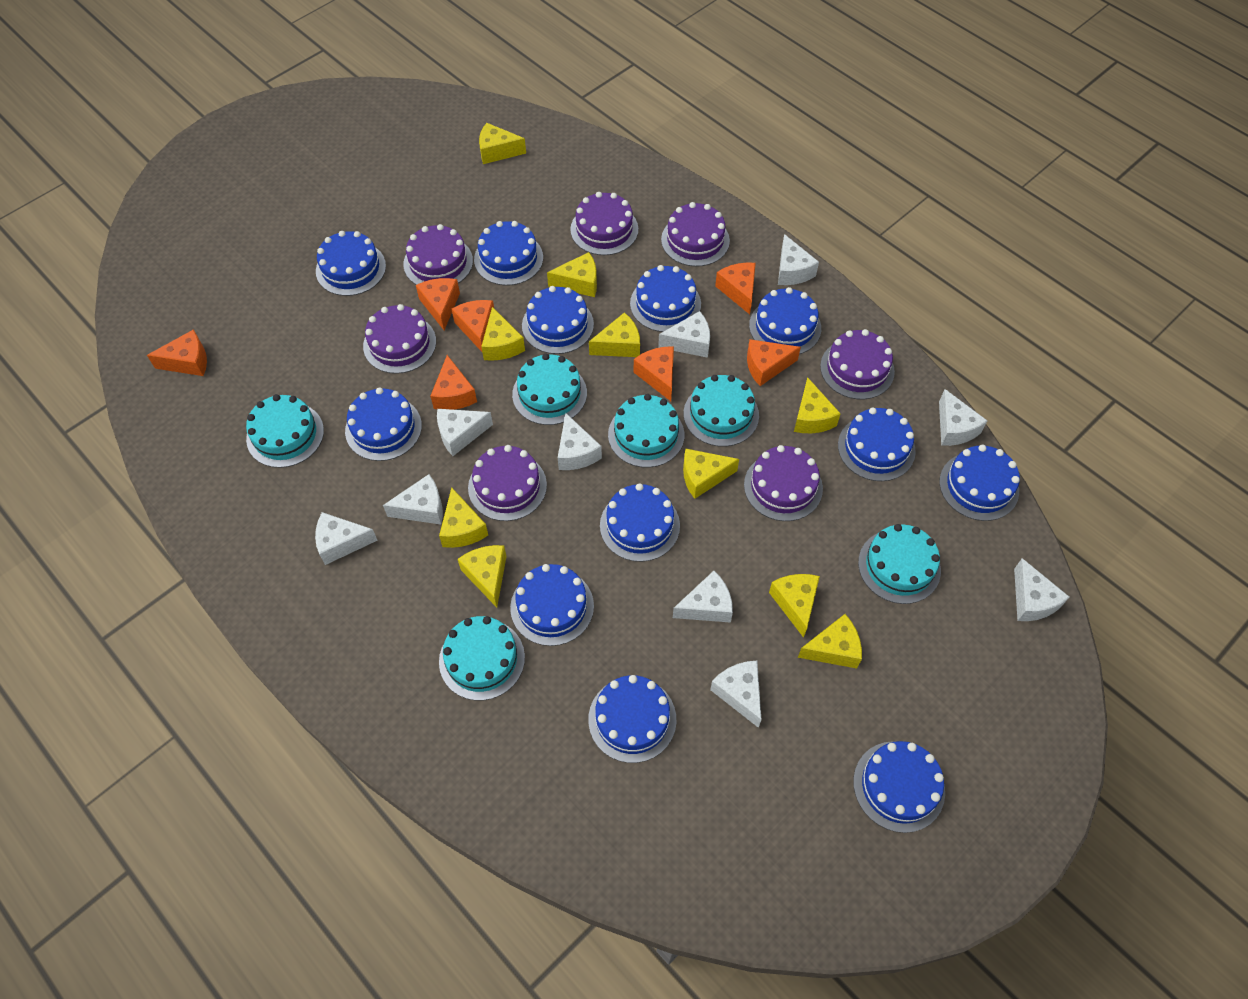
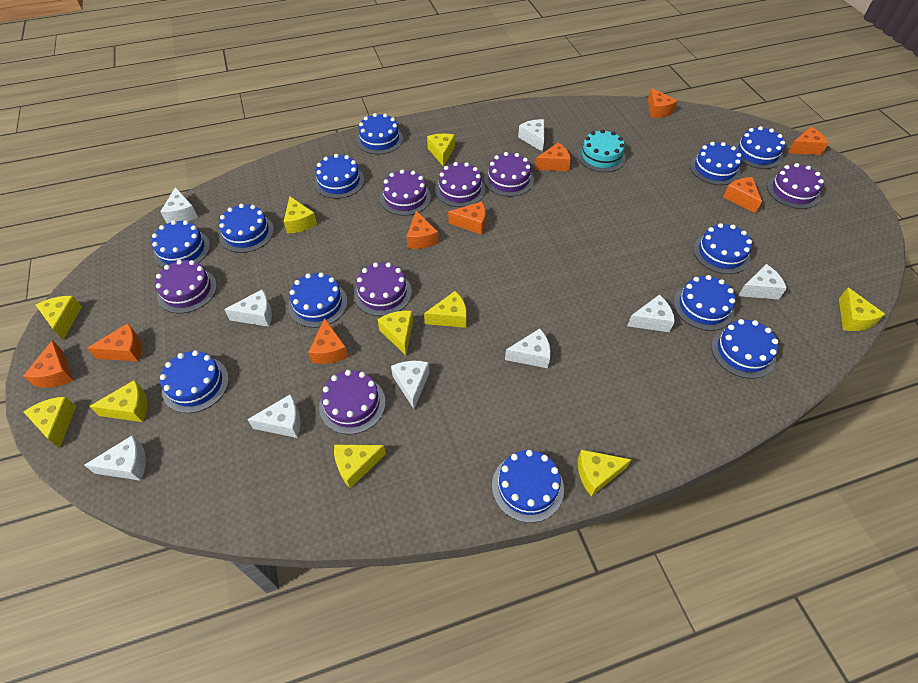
orange cheese: [147,329,207,376] [416,278,460,330] [430,355,477,410] [452,300,494,352] [634,347,674,401] [715,262,756,314] [747,339,801,386] = 7 -> [23,340,73,387] [87,323,141,361] [308,318,348,364] [406,211,439,249] [448,201,486,235] [535,143,571,171] [648,88,677,118] [723,177,762,213] [788,127,829,155] = 9
turquoise cake: [246,394,324,468] [439,616,525,701] [512,353,587,425] [608,394,684,468] [684,375,759,447] [858,524,941,604] = 6 -> [577,129,626,172] = 1
white cheese: [315,512,378,565] [383,474,443,524] [437,409,493,456] [558,413,602,470] [658,311,710,358] [673,571,733,623] [710,661,762,728] [778,234,819,285] [939,389,987,446] [1014,558,1069,621] = 10 -> [84,435,146,481] [160,187,198,224] [224,289,272,327] [247,394,300,438] [391,361,429,409] [505,329,551,368] [518,119,544,152] [627,295,675,332] [738,264,787,299] = 9

